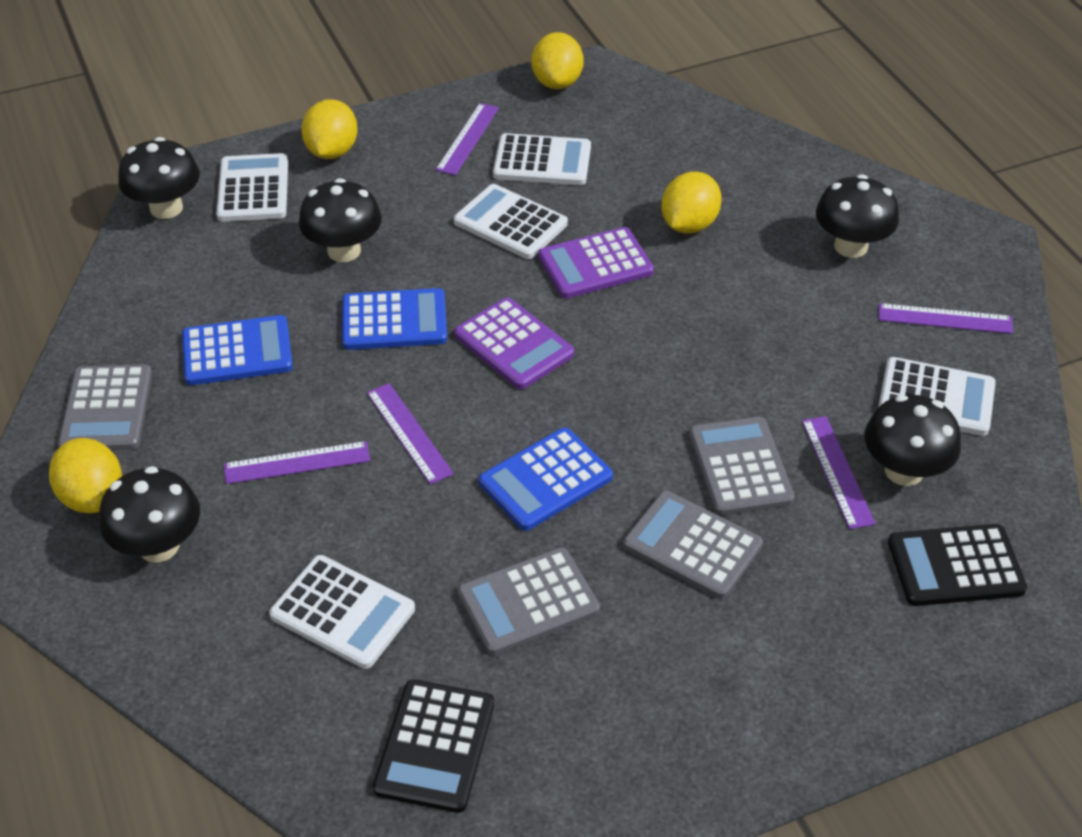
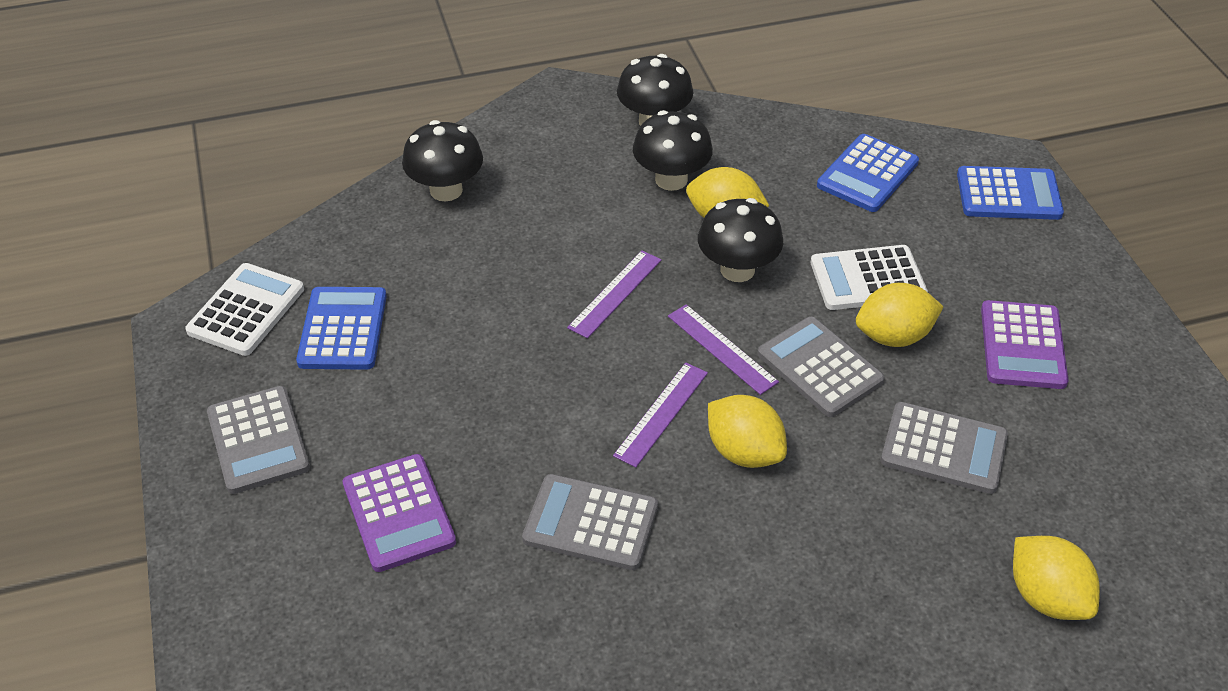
black calculator: [373,679,494,813] [888,524,1027,606] = 2 -> none = 0
black mushroom: [99,466,200,563] [118,137,200,219] [299,178,382,262] [816,174,899,258] [865,395,961,486] = 5 -> [402,120,483,202] [617,54,693,126] [633,110,713,191] [698,198,783,282] = 4
purple ruler: [224,441,370,484] [367,383,454,485] [436,103,499,175] [802,416,876,529] [879,303,1013,334] = 5 -> [567,250,661,338] [613,363,708,467] [668,304,779,395] = 3
white calculator: [216,153,288,222] [269,555,415,669] [454,184,568,259] [493,133,591,185] [878,357,996,436] = 5 -> [185,263,304,356] [811,245,928,310] = 2

